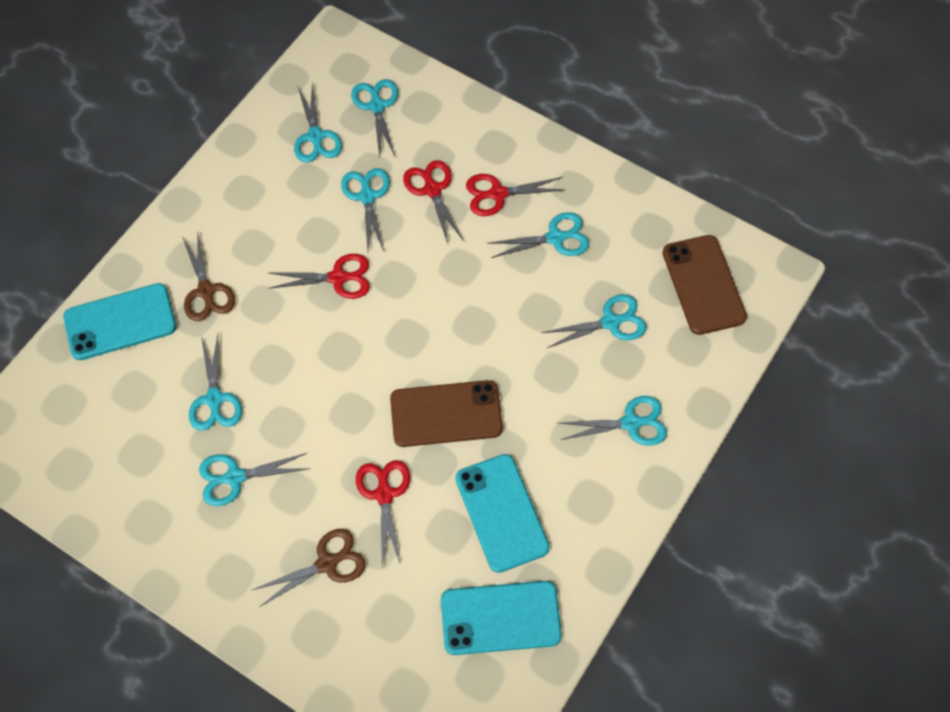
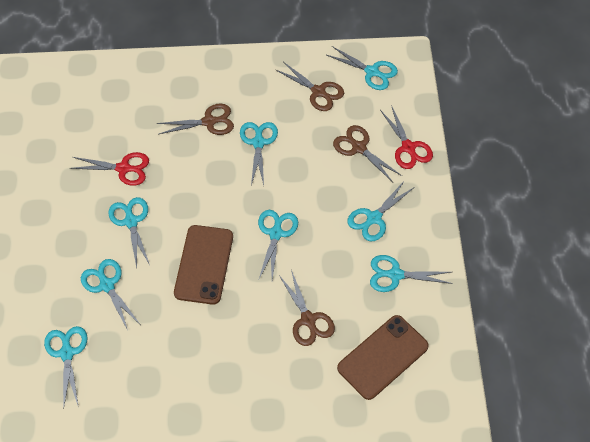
brown scissors: [182,230,235,321] [252,529,366,607] = 2 -> [156,104,234,135] [275,62,344,111] [279,270,335,346] [333,125,402,182] = 4
red scissors: [268,254,370,299] [356,460,410,566] [403,160,464,243] [466,174,566,216] = 4 -> [70,152,149,186] [380,105,433,169] = 2
turquoise phone: [63,283,177,360] [441,581,562,655] [456,454,550,573] = 3 -> none = 0

